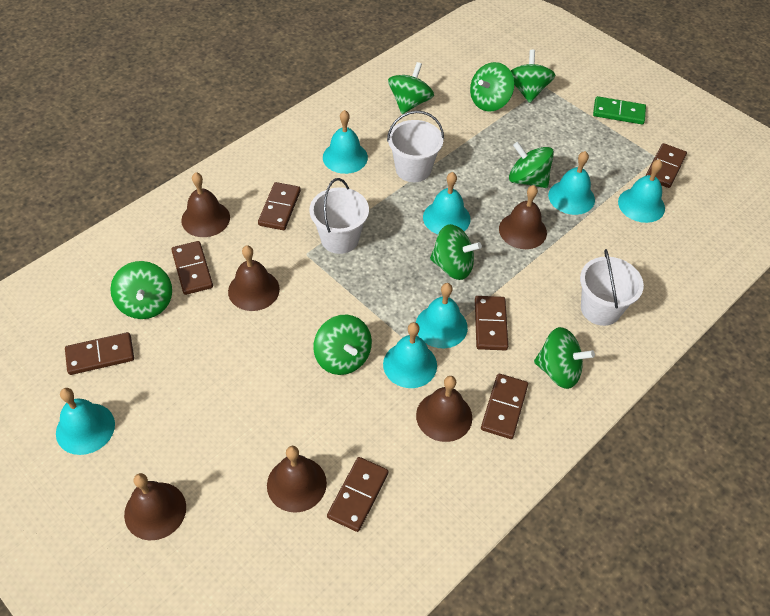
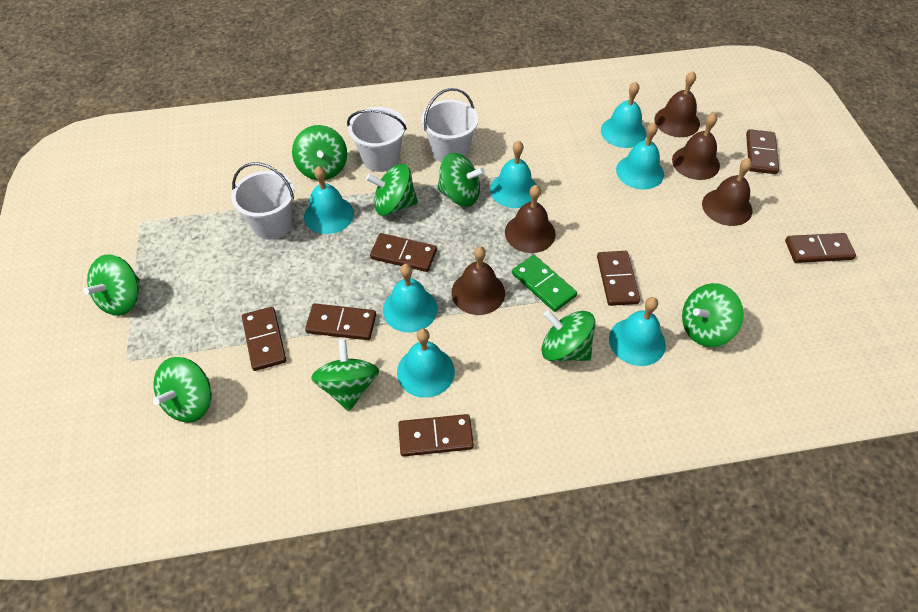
brown bell: [124,473,186,540] [181,172,230,237] [228,245,280,311] [267,446,327,513] [416,376,472,442] [499,185,547,249] = 6 -> [451,246,505,315] [505,185,556,253] [654,71,700,137] [672,113,720,180] [702,158,752,226] = 5

